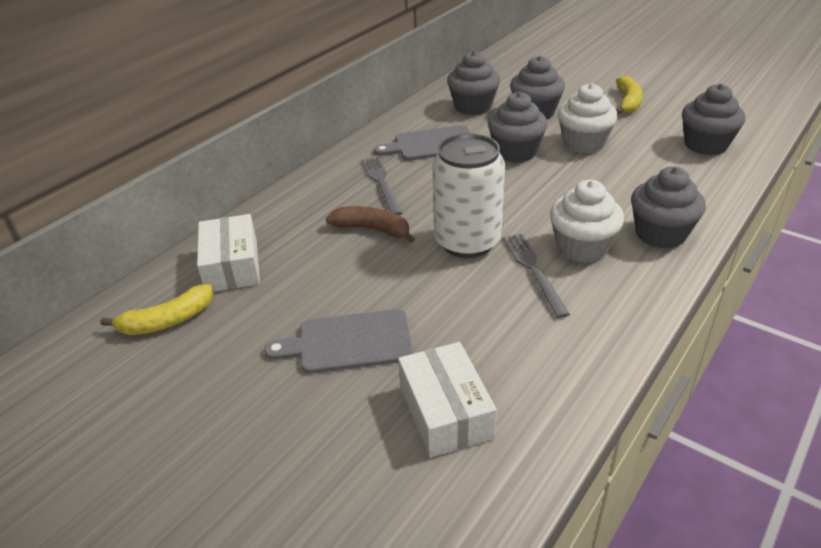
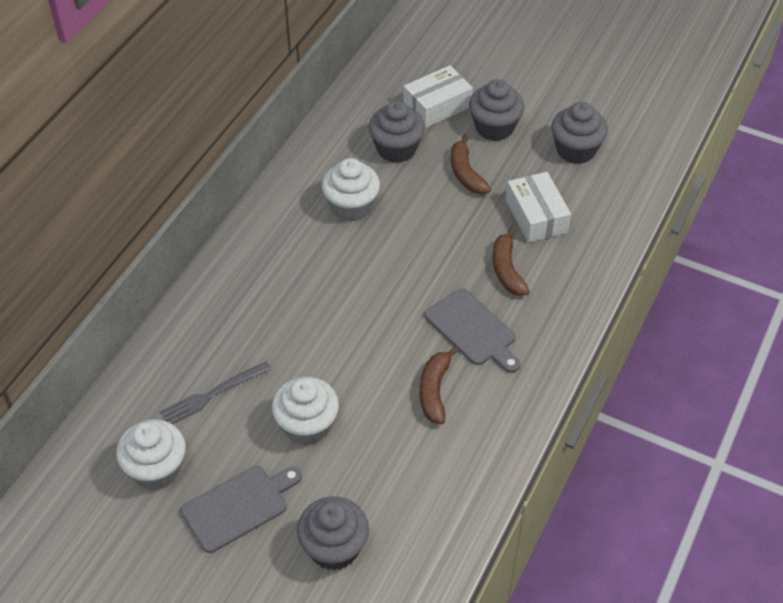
brown banana: [326,206,415,243] = 1 -> [419,346,459,424] [451,134,491,194] [493,227,530,296] = 3
grey cupcake: [447,51,500,115] [488,92,548,163] [510,56,565,119] [631,166,706,249] [682,84,745,155] = 5 -> [297,497,369,571] [369,101,425,163] [469,79,524,141] [551,102,608,164] = 4
grey fork: [362,157,402,215] [503,234,570,318] = 2 -> [161,361,271,424] = 1
white can: [432,133,505,258] = 1 -> none = 0
white cupcake: [550,180,624,263] [558,83,618,154] = 2 -> [116,419,186,490] [272,377,339,445] [322,158,380,222] = 3
yellow banana: [100,284,213,335] [616,76,643,114] = 2 -> none = 0

